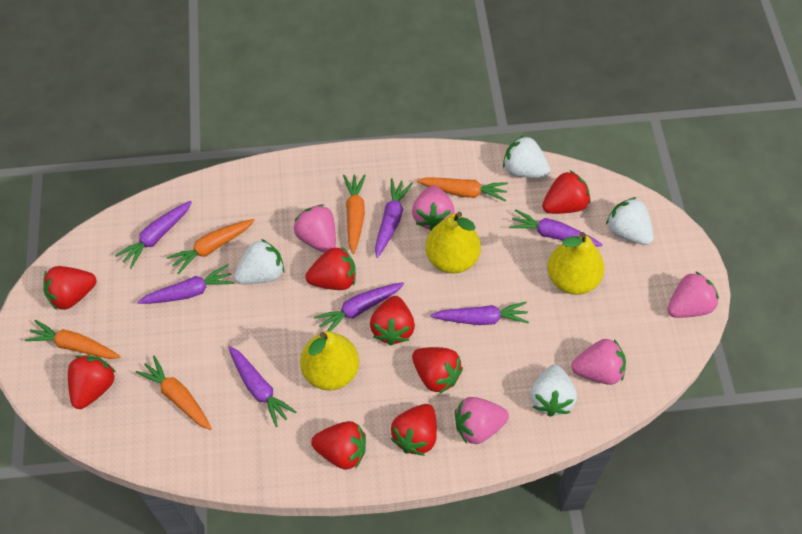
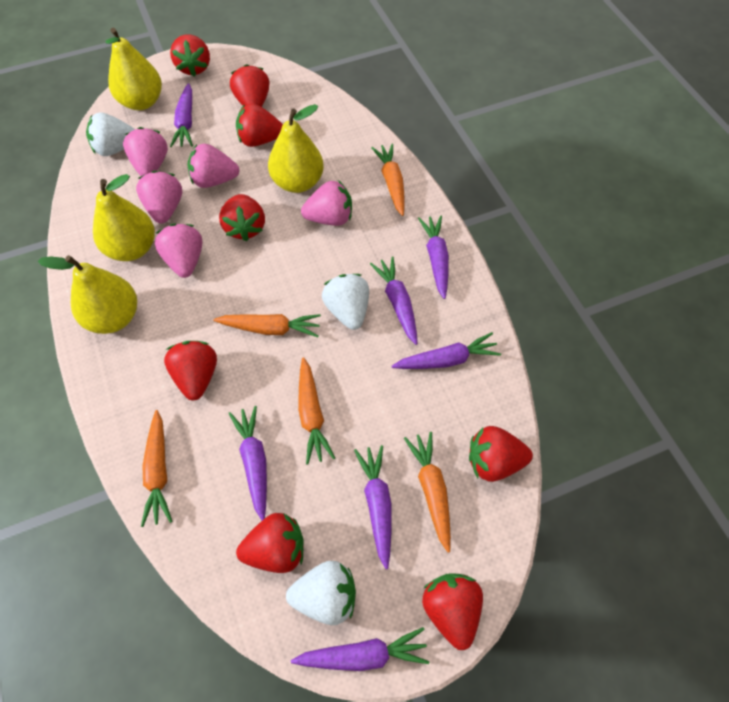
white strawberry: [234,239,285,284] [503,135,550,178] [530,364,577,417] [606,197,654,245] = 4 -> [86,112,135,156] [286,561,356,625] [322,274,369,330] = 3
yellow pear: [300,331,359,391] [425,211,481,274] [547,232,604,295] = 3 -> [38,255,137,334] [93,174,155,261] [106,28,162,110] [268,104,324,193] = 4

